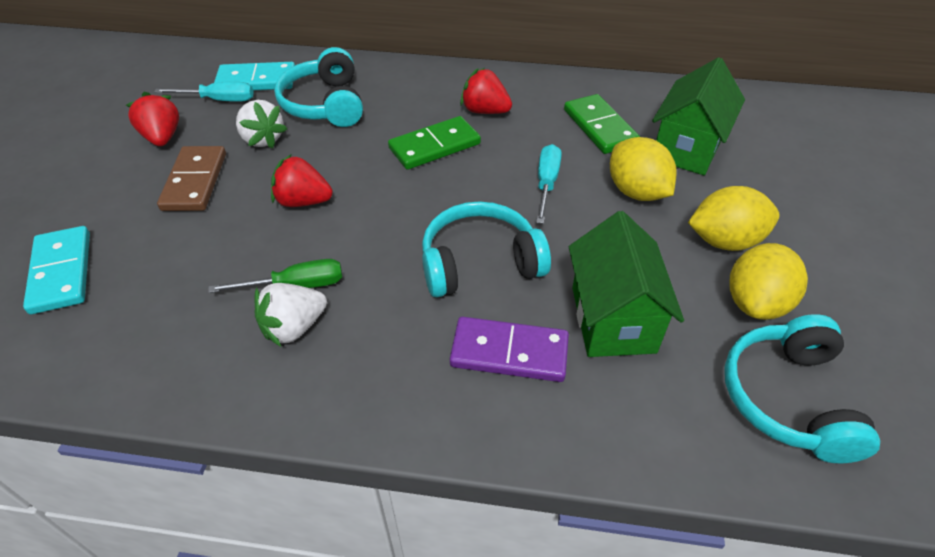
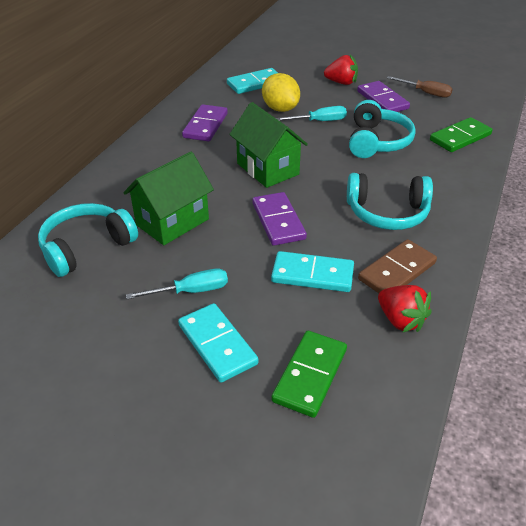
brown screwdriver: none = 0 -> [387,76,453,98] = 1
green screwdriver: [208,259,342,293] = 1 -> none = 0
purple domino: [450,317,569,382] = 1 -> [182,104,228,142] [252,192,307,246] [357,81,410,112] = 3
red strawberry: [126,92,179,146] [271,154,333,207] [460,68,512,114] = 3 -> [324,55,358,85] [378,285,432,333] = 2
turquoise domino: [23,226,90,314] [214,62,295,90] = 2 -> [178,303,258,383] [227,68,278,94] [271,251,354,292] = 3
white strawberry: [236,100,287,149] [254,283,327,347] = 2 -> none = 0
yellow lemon: [610,137,677,201] [688,186,780,251] [729,243,808,320] = 3 -> [262,73,300,112] = 1

